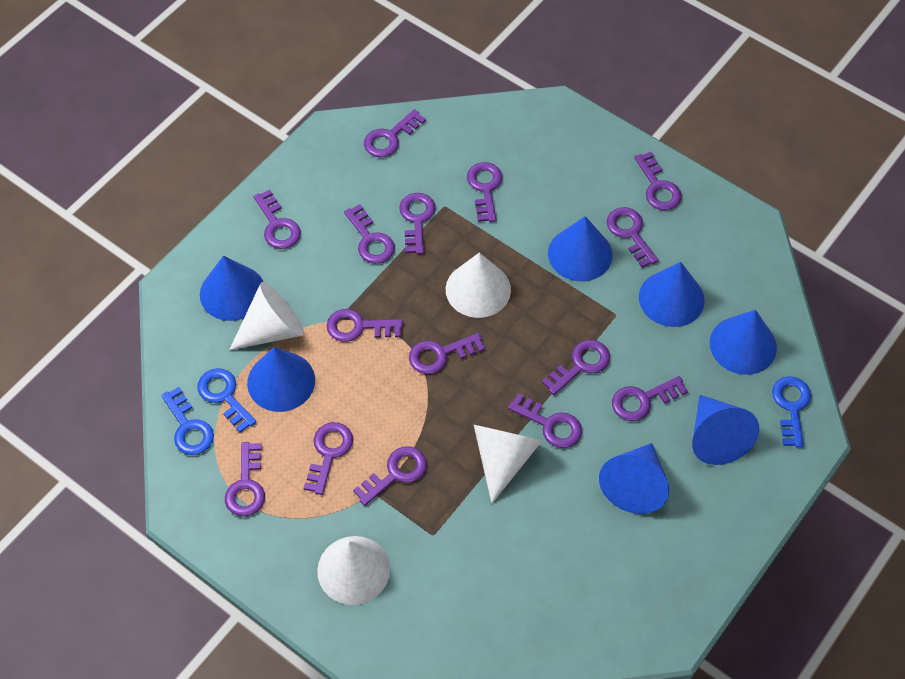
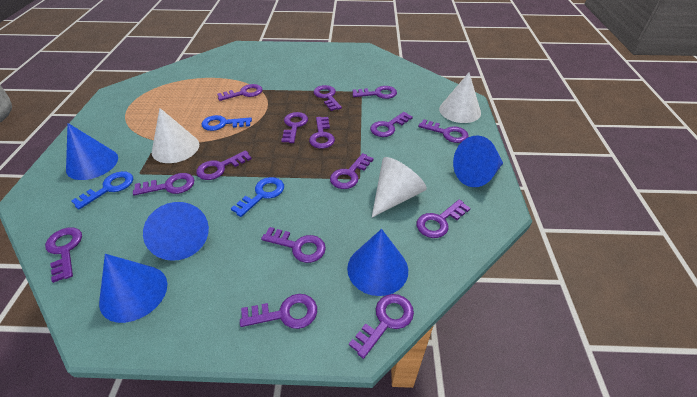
blue cone: [200,256,263,321] [247,347,315,412] [548,216,612,281] [599,443,669,514] [639,262,705,327] [692,395,759,465] [710,310,777,375] = 7 -> [66,123,118,180] [99,254,167,323] [143,202,209,261] [347,229,408,296] [453,135,503,187] = 5
white cone: [229,282,304,350] [317,536,390,605] [446,253,511,318] [474,425,543,503] = 4 -> [152,108,199,163] [372,157,427,217] [439,72,481,123] = 3

